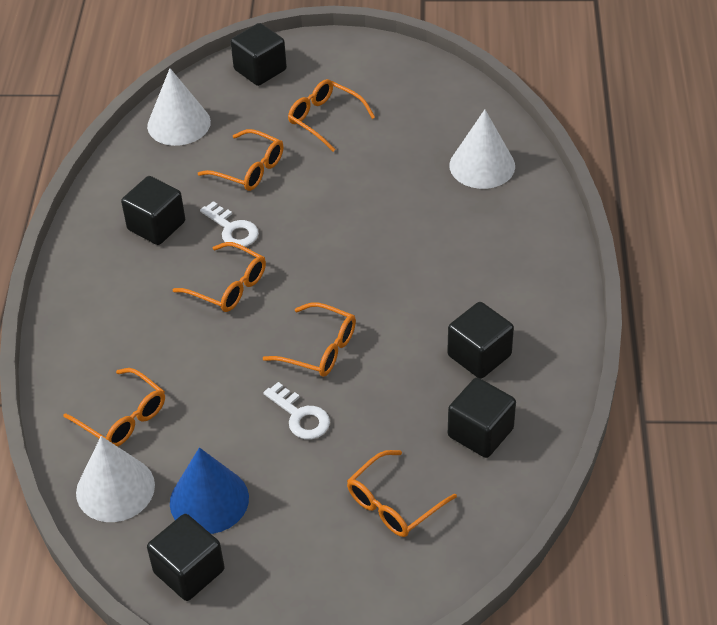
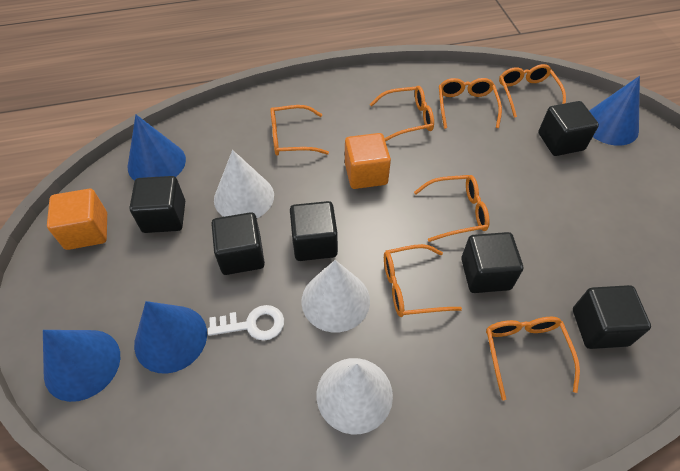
black cube: [121,176,185,245] [147,514,225,601] [230,23,287,86] [447,302,514,379] [448,378,516,458] = 5 -> [129,176,185,233] [211,212,265,275] [290,201,338,261] [461,232,523,293] [538,101,599,156] [573,285,651,349] = 6
blue cone: [170,447,249,534] = 1 -> [43,330,120,402] [128,115,186,181] [134,301,207,374] [589,76,640,146] = 4
orange cube: none = 0 -> [47,189,107,250] [345,133,391,189] = 2
orange glasses: [63,368,165,447] [173,242,266,312] [198,129,284,191] [263,302,356,377] [288,79,375,152] [347,450,457,537] = 6 -> [270,105,329,156] [370,86,434,142] [384,244,462,317] [414,175,490,242] [439,78,502,129] [486,317,580,400] [499,64,566,118] = 7
white key: [200,201,259,248] [263,382,330,439] = 2 -> [208,305,284,341] = 1

